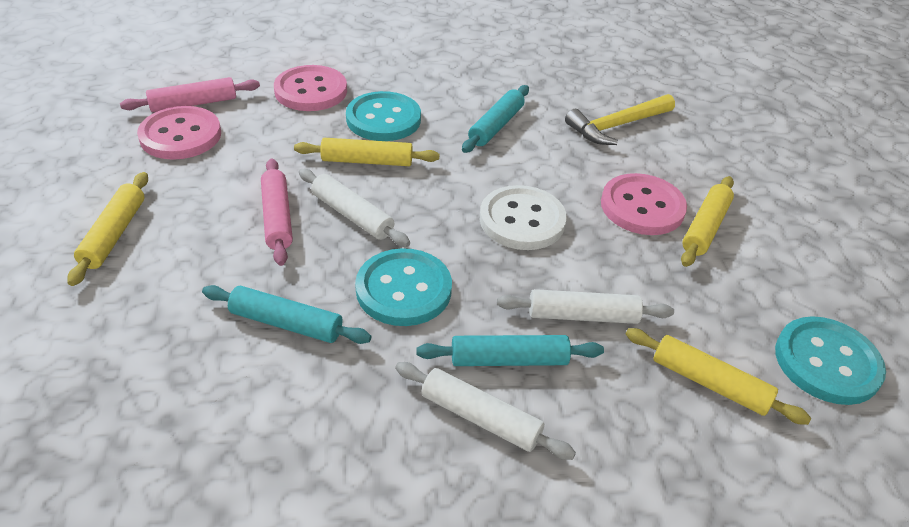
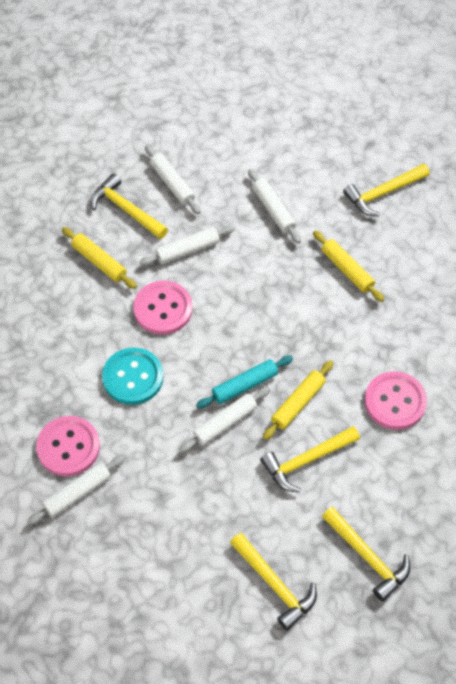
pink rolling pin: [120,77,260,112] [261,158,293,266] = 2 -> none = 0
turquoise button: [346,91,421,141] [355,248,452,326] [775,316,886,405] = 3 -> [102,348,163,405] = 1
turquoise rolling pin: [202,285,371,344] [416,335,604,366] [462,85,529,153] = 3 -> [196,356,293,408] = 1
white button: [480,185,567,250] = 1 -> none = 0
white rolling pin: [299,169,410,247] [395,362,576,460] [497,289,674,324] = 3 -> [27,455,125,525] [139,225,235,266] [145,145,201,214] [179,387,270,453] [248,169,301,244] = 5
yellow hammer: [565,94,675,145] = 1 -> [91,173,168,239] [230,533,317,631] [260,426,360,493] [322,506,410,602] [343,163,430,216] = 5
yellow rolling pin: [67,172,148,286] [294,138,439,166] [626,328,811,425] [681,176,734,267] = 4 -> [62,227,137,289] [263,360,334,440] [313,231,384,302] = 3

